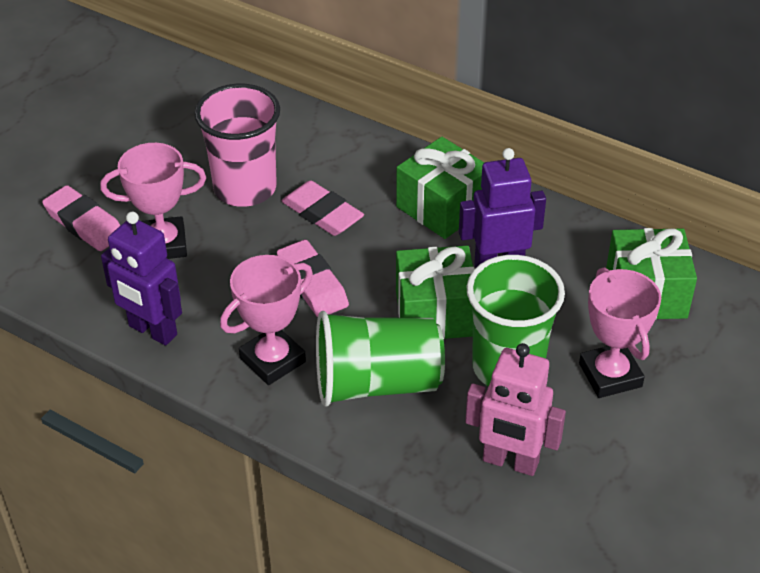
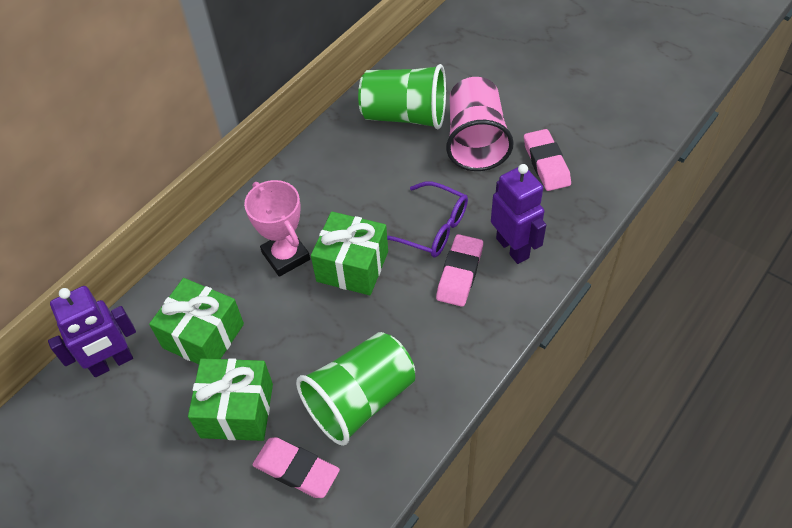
pink robot: [465,343,566,476] = 1 -> none = 0
pink trophy: [100,143,206,259] [220,255,313,385] [579,267,661,398] = 3 -> [244,180,310,277] = 1
purple glasses: none = 0 -> [387,182,468,257] = 1

